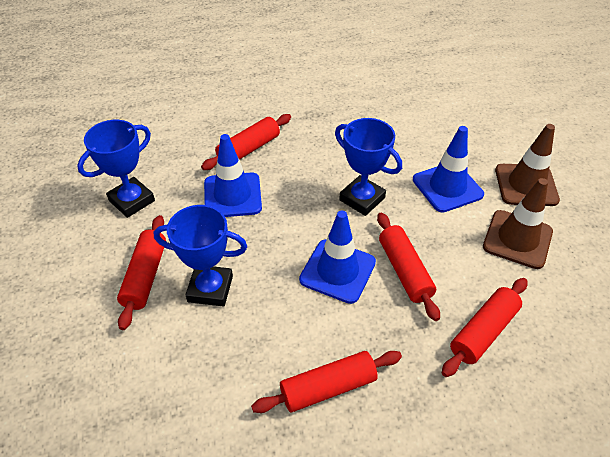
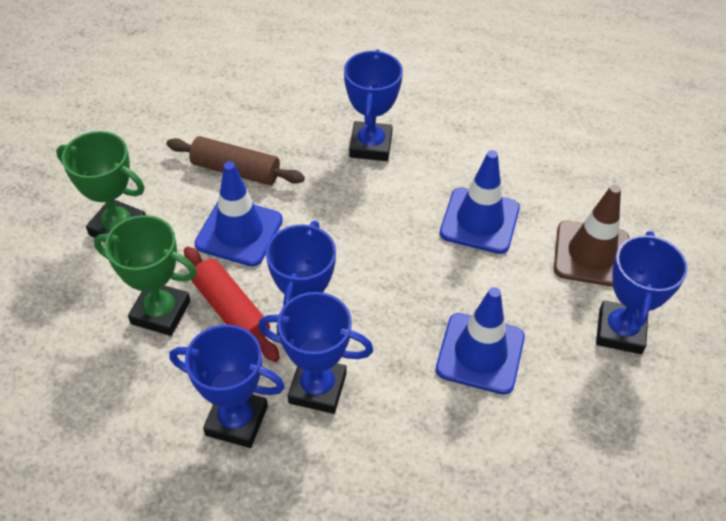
blue trophy: [77,120,155,218] [154,205,247,307] [335,118,402,216] = 3 -> [170,325,285,448] [258,292,373,414] [266,221,336,335] [344,50,403,161] [596,231,688,354] = 5
brown rolling pin: none = 0 -> [166,136,305,185] = 1
brown traffic cone: [483,178,553,269] [495,124,560,206] = 2 -> [554,185,629,287] = 1
green trophy: none = 0 -> [56,131,146,242] [94,215,197,336] = 2
red rolling pin: [117,215,166,330] [201,114,291,170] [251,351,402,413] [377,213,440,321] [442,278,528,377] = 5 -> [184,247,280,362] = 1

